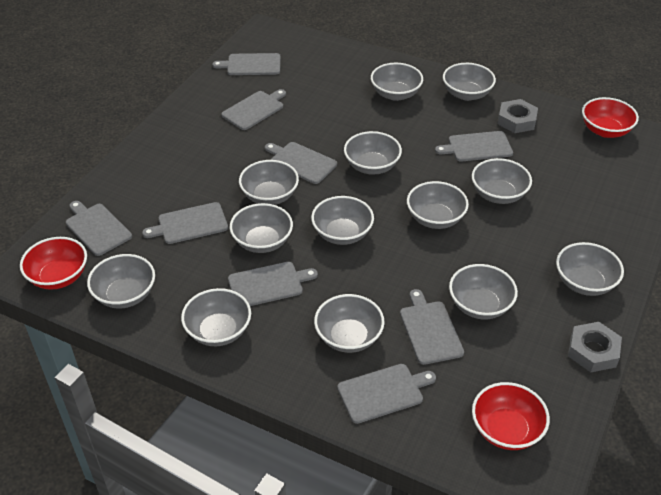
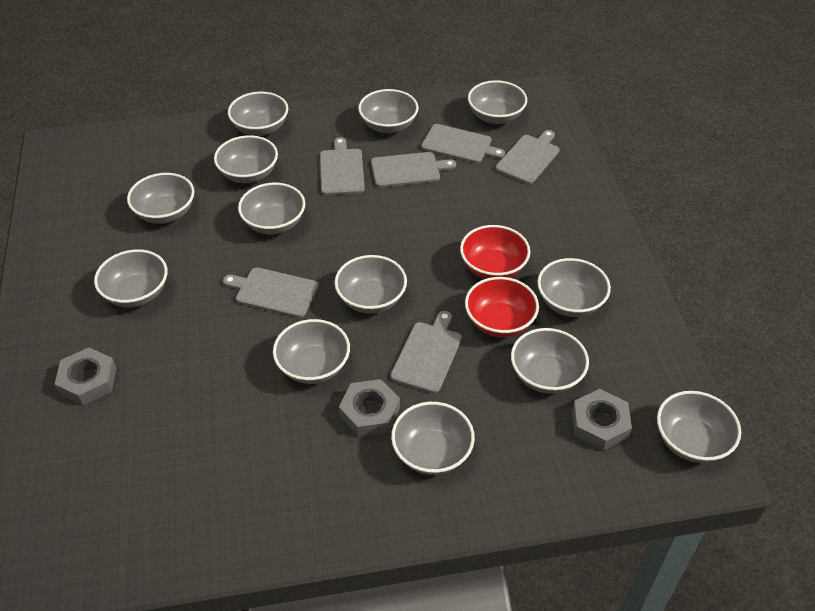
grey cutting board: [66,201,132,256] [142,202,228,244] [212,53,281,75] [221,89,286,130] [228,262,318,306] [265,142,337,184] [337,364,436,424] [400,289,464,365] [435,131,513,162] = 9 -> [223,267,319,318] [320,137,365,195] [371,152,456,187] [390,311,462,393] [421,124,505,163] [495,130,560,184] = 6
grey nut: [498,99,538,133] [568,322,622,372] = 2 -> [55,348,116,405] [339,379,400,437] [572,389,632,450] = 3
red bowl: [20,237,87,290] [472,382,550,450] [582,97,639,138] = 3 -> [460,225,530,279] [465,277,539,337] = 2

